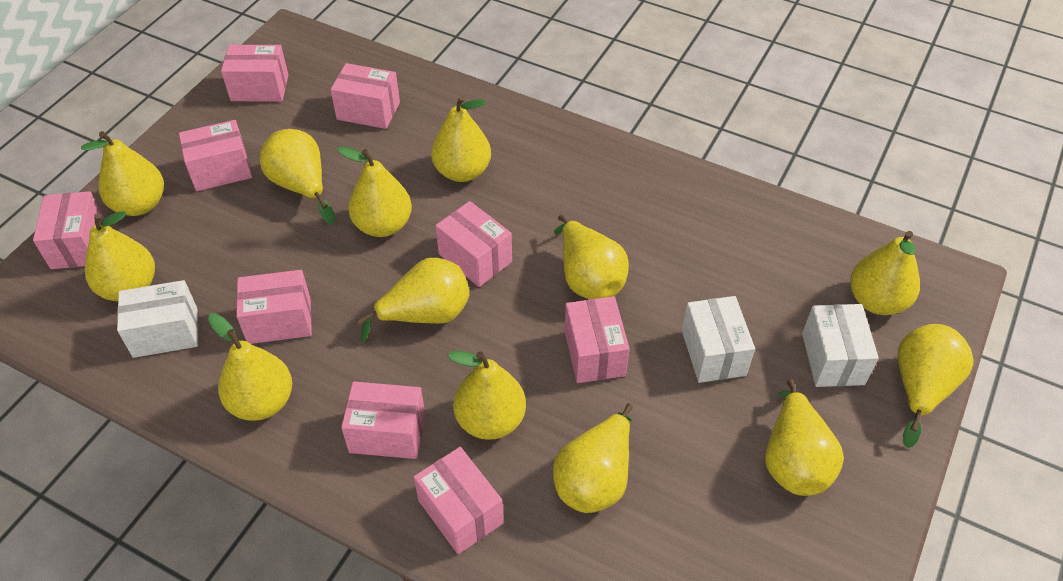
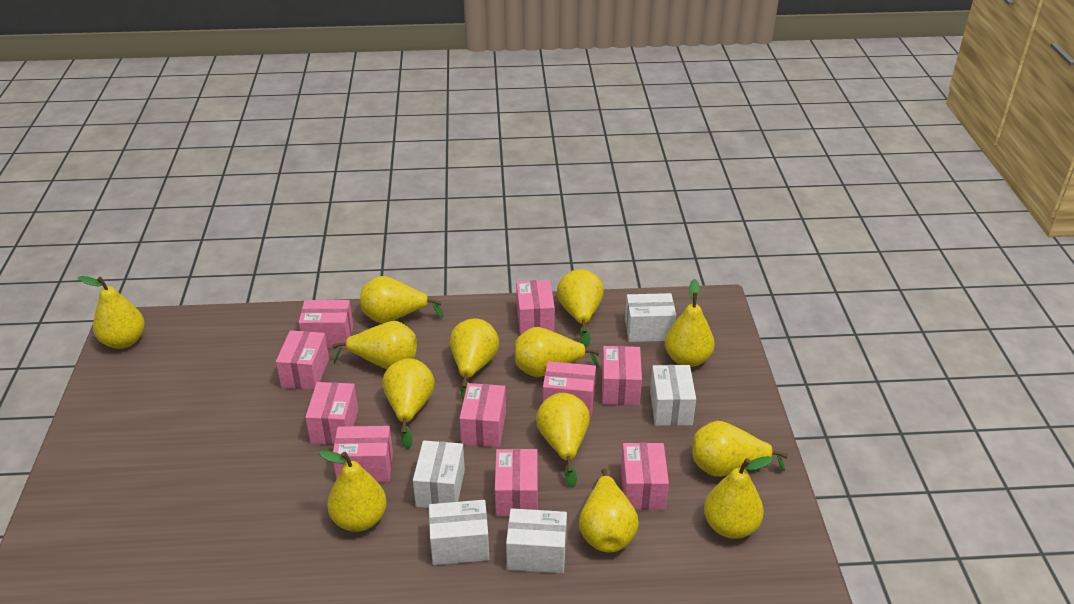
pink box: [33,191,105,269] [179,120,252,191] [221,45,289,101] [236,270,312,344] [330,63,400,129] [341,381,425,459] [414,447,504,554] [435,201,512,287] [564,296,630,383] = 9 -> [276,330,329,390] [299,300,353,348] [305,382,358,445] [333,426,393,482] [460,383,506,448] [495,449,538,517] [516,280,555,335] [543,361,596,417] [602,346,642,406] [621,443,669,510] = 10
white box: [117,280,198,358] [682,296,755,383] [802,304,879,387] = 3 -> [413,441,465,508] [429,500,489,565] [506,508,567,573] [625,293,676,342] [650,365,696,426] = 5

